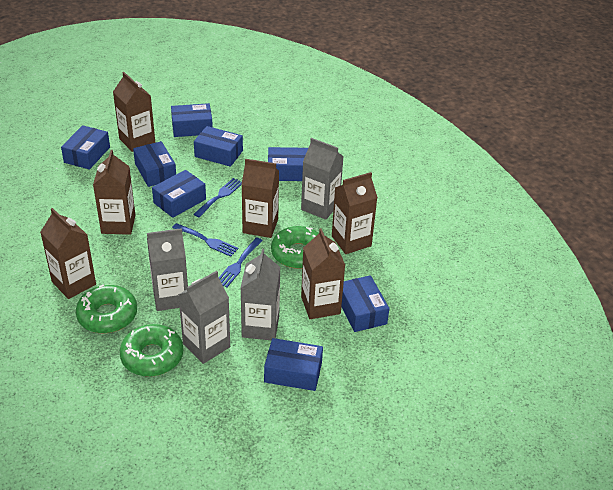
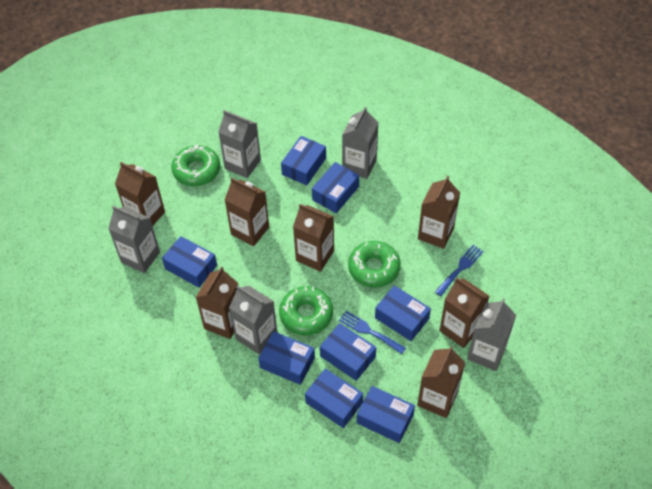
blue fork: [172,223,238,257] [193,178,242,217] [219,237,263,288] = 3 -> [339,311,406,354] [435,245,484,296] = 2
brown carton: [40,208,96,299] [93,150,136,235] [113,72,155,152] [241,159,279,238] [301,229,345,319] [332,172,378,254] = 6 -> [115,162,165,226] [196,267,238,339] [225,177,269,246] [293,204,334,272] [417,346,465,418] [418,176,460,249] [439,278,489,348] = 7
grey carton: [147,228,188,311] [178,271,230,364] [241,249,280,340] [301,138,344,220] = 4 -> [108,206,160,273] [218,110,261,178] [229,285,277,354] [342,106,378,179] [467,298,516,371] = 5

